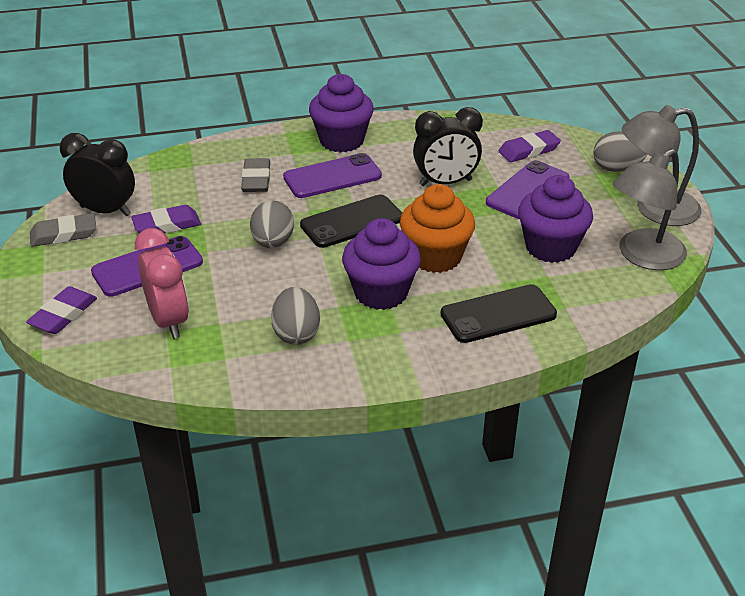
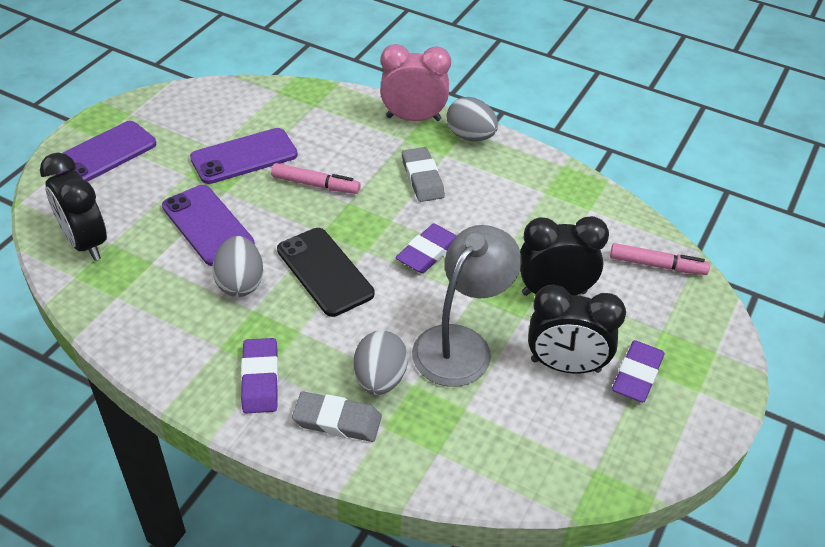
black clock: [60,133,135,216] [413,107,483,186] = 2 -> [40,153,107,261] [520,216,609,296] [528,285,626,374] = 3
black phone: [300,195,402,248] [440,284,557,343] = 2 -> [277,228,374,317] = 1
grey lamp: [613,149,687,270] [622,105,702,226] = 2 -> [412,225,522,387] = 1
orange cupcake: [400,184,475,273] = 1 -> none = 0
pink marker: none = 0 -> [271,163,361,194] [610,243,710,275] = 2
purple cupcake: [309,74,374,153] [342,218,421,310] [518,175,593,263] = 3 -> none = 0

